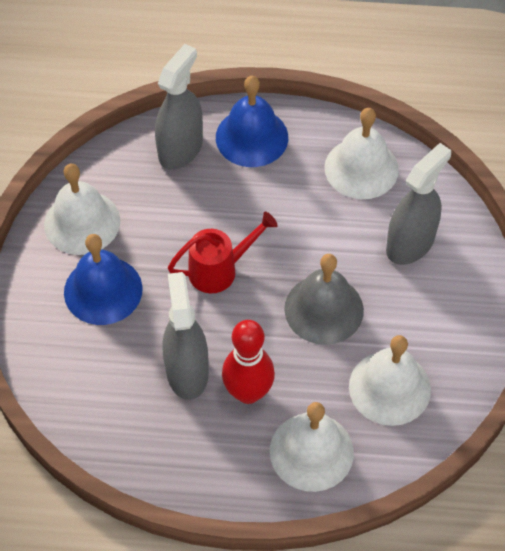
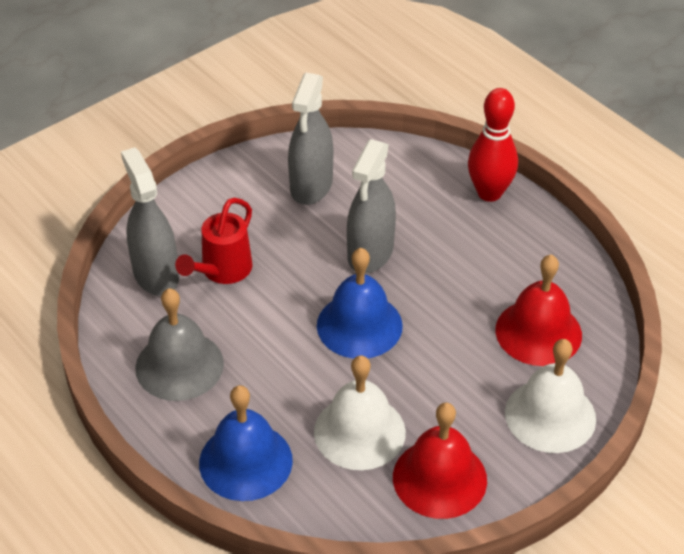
red bell: none = 0 -> [393,403,487,519] [495,254,582,366] = 2
white bell: [44,164,120,255] [270,402,354,492] [324,108,399,199] [349,335,431,426] = 4 -> [314,355,406,470] [505,339,596,453] = 2

